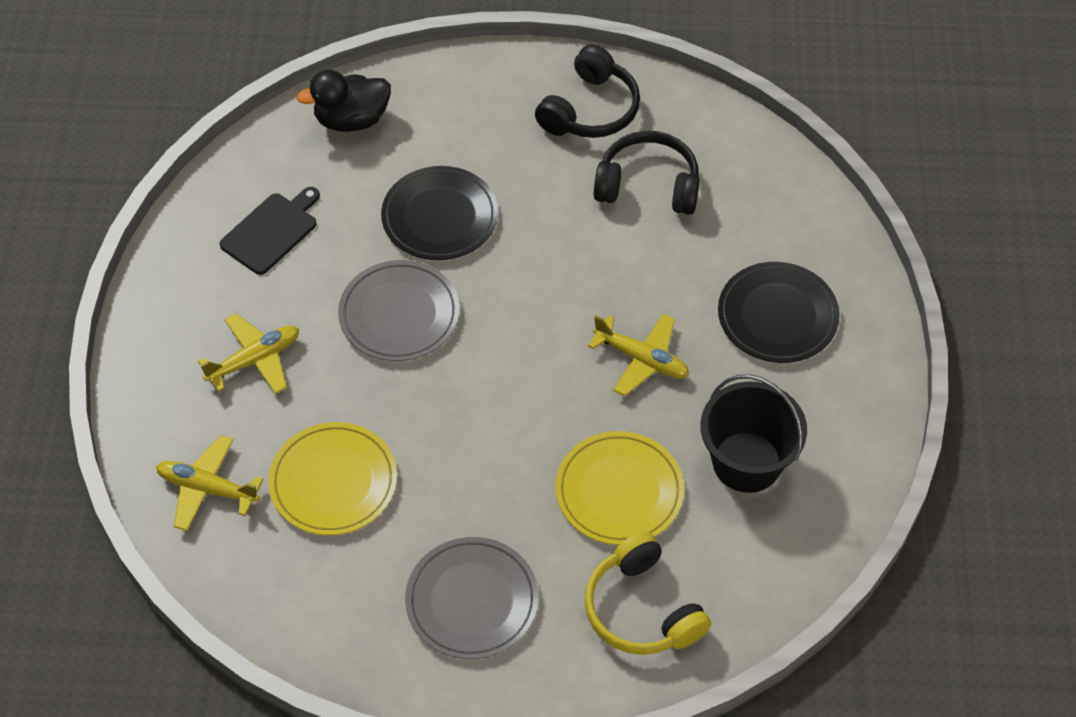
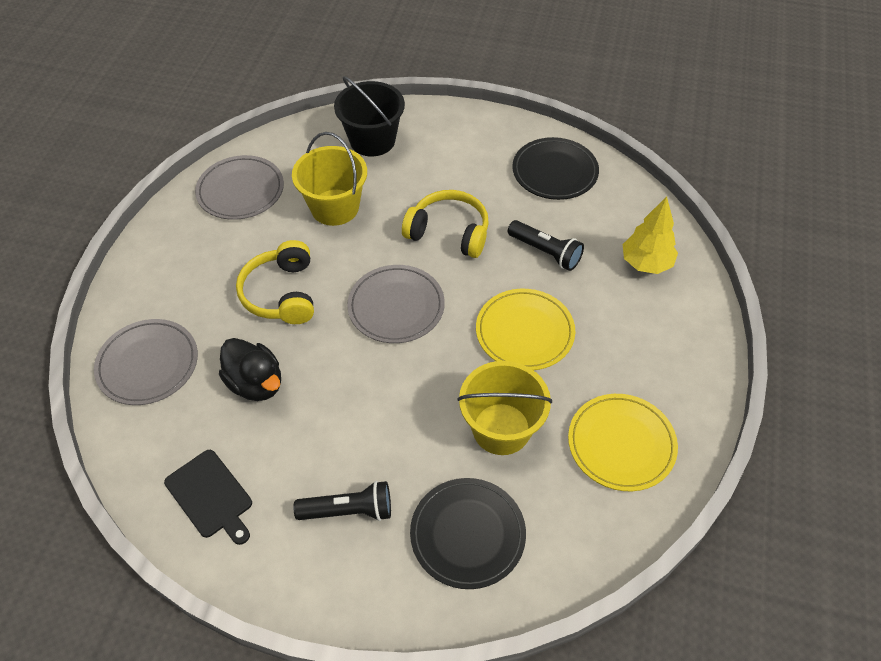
black flashlight: none = 0 -> [294,481,391,521] [508,220,584,271] = 2
black headphones: [535,44,640,138] [594,131,700,215] = 2 -> none = 0
grey plate: [338,260,459,361] [405,537,539,659] = 2 -> [94,319,198,405] [195,155,284,220] [347,265,445,343] = 3
yellow bucket: none = 0 -> [292,132,367,226] [457,361,552,455] = 2
yellow headphones: [584,531,711,655] = 1 -> [236,240,314,324] [402,190,489,258] = 2
yellow plane: [156,435,263,531] [198,313,299,394] [588,314,689,397] = 3 -> none = 0
yellow tree: none = 0 -> [623,196,678,274] = 1

